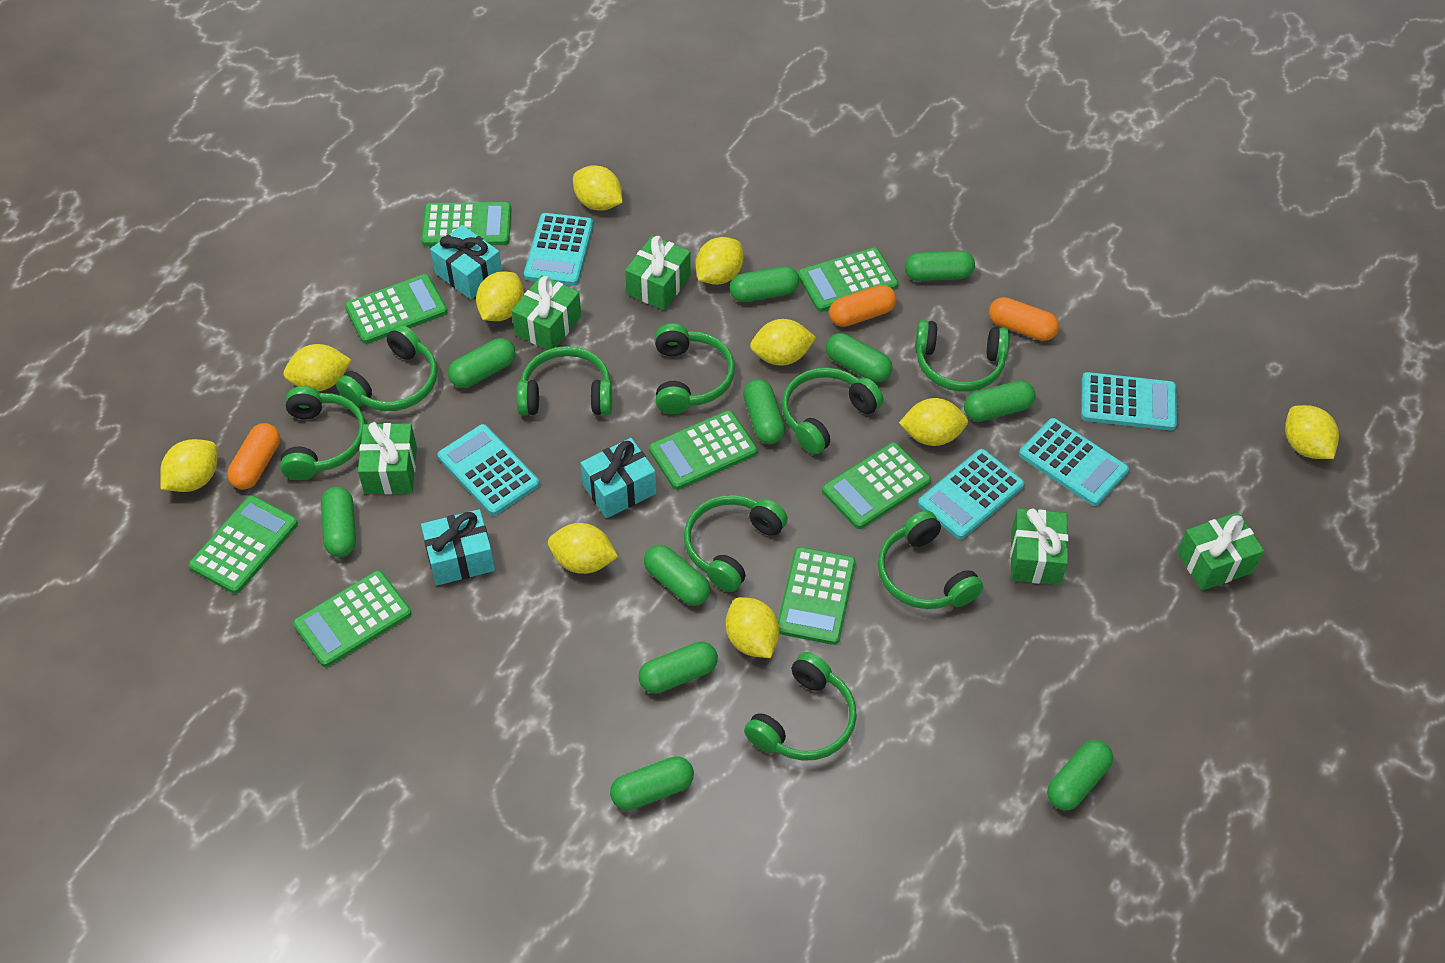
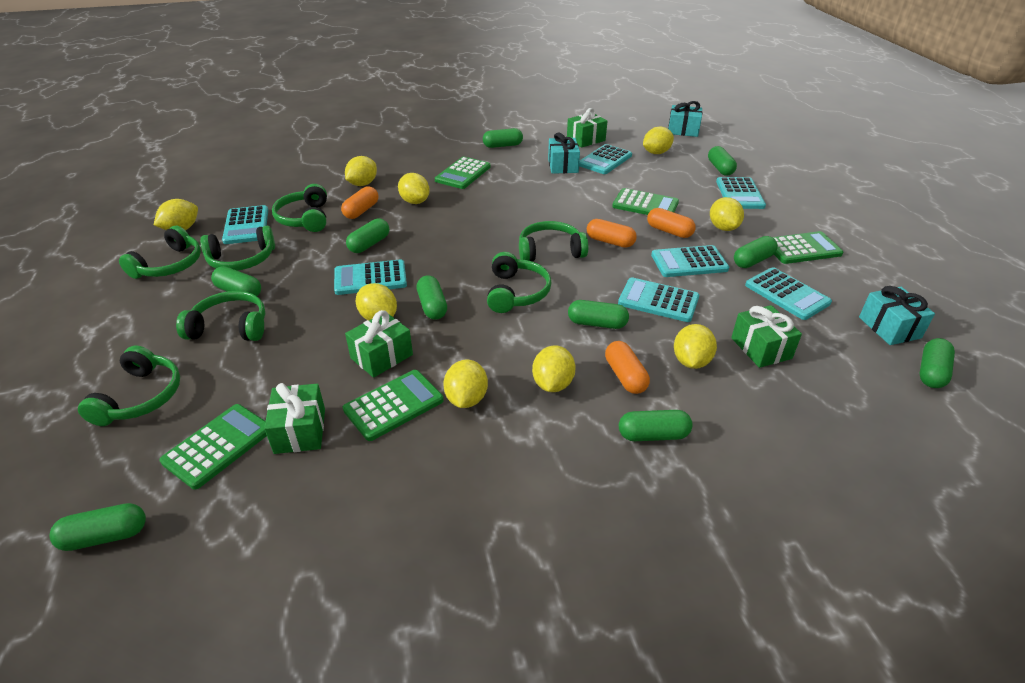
green calculator: [189,495,298,594] [293,570,412,667] [345,274,447,344] [421,202,511,246] [649,410,758,490] [778,547,856,645] [798,247,898,312] [822,442,931,529] = 8 -> [159,404,267,490] [343,370,444,441] [435,157,491,189] [612,188,679,215] [773,231,843,264] = 5
green capsule: [321,487,356,557] [448,338,516,388] [610,756,694,810] [638,641,718,694] [644,545,710,606] [730,266,799,302] [743,379,785,444] [826,333,892,382] [905,250,975,281] [964,380,1036,421] [1047,740,1113,810] = 11 -> [50,503,146,551] [211,266,261,296] [346,218,389,253] [416,275,447,320] [483,128,523,148] [568,300,629,329] [619,410,693,441] [708,146,737,176] [734,236,778,268] [920,338,955,388] = 10
green gift: [358,422,417,494] [512,275,581,350] [625,236,691,310] [1010,509,1068,585] [1177,512,1264,591] = 5 -> [264,383,325,454] [345,310,413,378] [567,108,607,148] [731,305,802,368] = 4
green headphones: [280,386,366,480] [336,325,437,411] [516,346,612,415] [655,323,735,414] [684,495,788,592] [744,652,857,761] [782,368,884,455] [878,511,983,609] [915,320,1010,392] = 9 -> [78,346,180,426] [119,226,201,279] [176,291,265,341] [200,226,275,271] [272,184,327,232] [487,252,552,313] [519,221,588,262] = 7
orange capsule: [227,423,280,490] [829,285,896,327] [989,297,1059,341] = 3 -> [341,186,379,219] [587,219,637,248] [605,341,650,394] [647,208,696,238] = 4
turquoise calculator: [438,424,540,516] [524,213,593,286] [918,449,1024,539] [1019,418,1129,506] [1081,372,1177,430] = 5 -> [222,205,268,244] [334,260,407,295] [579,144,632,174] [618,278,699,322] [651,245,729,277] [716,177,766,209] [745,267,832,320] = 7
yellow lemon: [160,439,217,492] [283,344,351,391] [476,272,524,321] [548,523,618,574] [573,165,622,211] [696,237,744,285] [726,597,780,658] [750,319,816,366] [899,398,968,446] [1285,405,1339,459] = 10 -> [154,199,198,230] [345,156,377,186] [356,283,397,321] [398,173,430,204] [443,360,488,408] [532,345,576,392] [643,127,674,154] [674,324,717,369] [710,197,744,231] = 9

